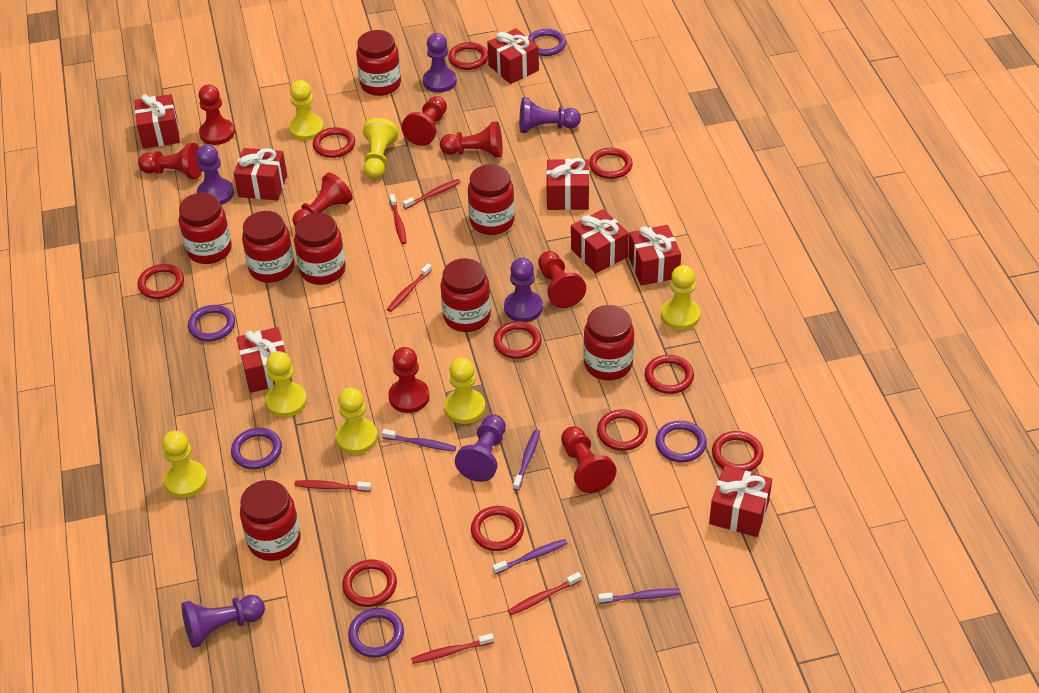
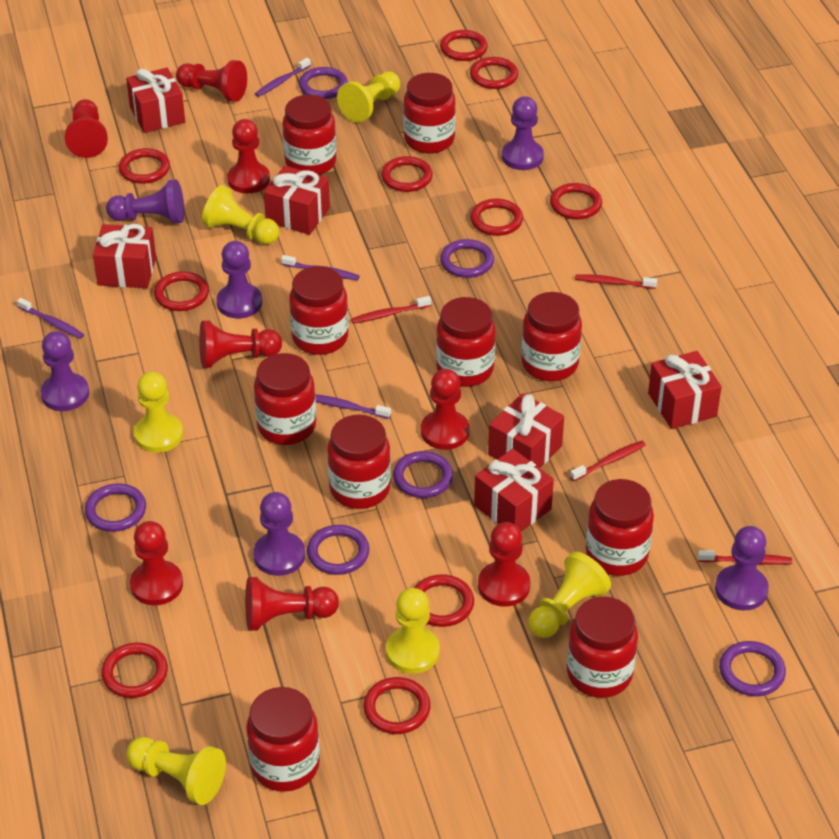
purple ring: [188,305,235,341] [231,428,282,469] [348,608,404,658] [528,29,566,56] [655,421,707,462] = 5 -> [85,483,146,532] [299,67,348,99] [307,525,369,575] [393,451,453,498] [440,239,494,278] [719,641,786,696] = 6
red gift: [135,94,180,149] [234,148,287,200] [236,327,292,393] [487,28,539,84] [546,158,589,210] [571,209,629,273] [628,225,681,286] [709,466,772,537] = 8 -> [93,224,156,288] [126,68,185,133] [264,166,330,235] [474,449,554,531] [488,393,564,468] [648,351,722,429] = 6
red jar: [179,193,232,264] [240,480,301,561] [242,211,295,283] [294,213,346,285] [356,30,401,96] [440,258,491,332] [468,164,515,235] [583,305,634,381] = 8 -> [246,687,320,792] [254,353,316,445] [283,95,336,175] [289,266,348,355] [327,415,391,509] [403,73,456,153] [436,297,496,387] [522,292,582,381] [567,597,638,698] [586,479,654,576] = 10
red toothbrush: [294,480,371,492] [387,263,432,312] [389,194,407,244] [403,179,461,209] [411,633,494,664] [508,572,582,615] = 6 -> [351,296,431,324] [570,441,646,481] [575,274,657,289] [698,550,792,565] = 4
yellow pawn: [162,431,207,498] [265,351,307,417] [289,80,324,141] [336,388,378,454] [363,118,399,179] [444,358,485,424] [661,265,700,330] = 7 -> [126,737,226,805] [134,372,183,453] [202,185,279,244] [337,71,400,123] [386,588,440,674] [528,551,611,638] = 6

